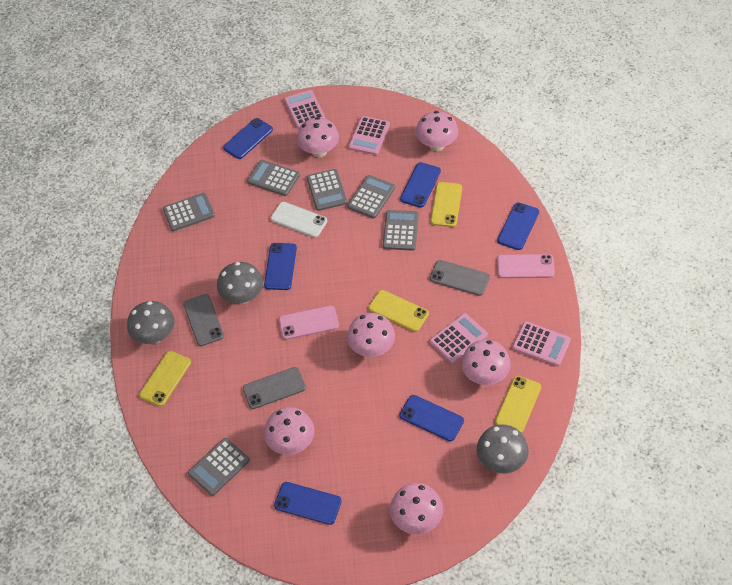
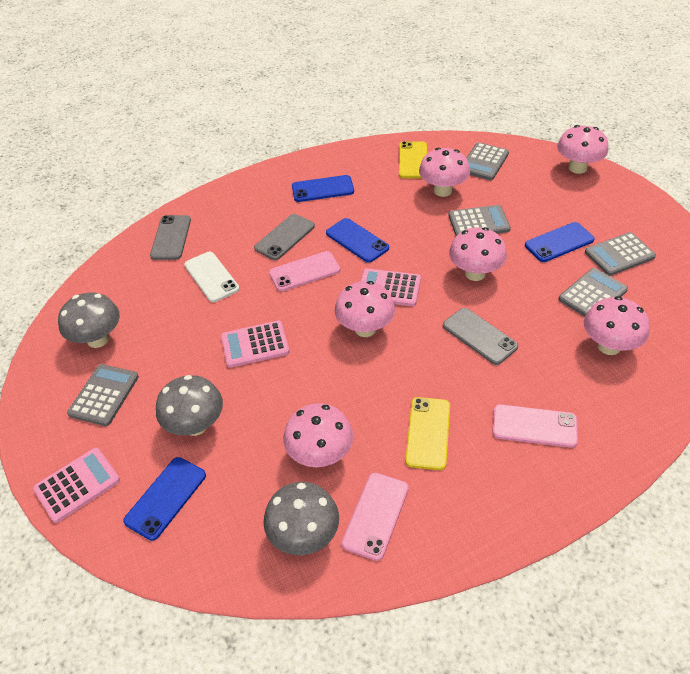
blue phone: [223,118,273,159] [264,243,297,290] [274,482,342,525] [399,395,464,441] [400,162,441,208] [497,202,539,250] = 6 -> [123,457,206,541] [292,175,354,202] [326,218,389,263] [525,222,595,262] = 4
grey calculator: [163,193,215,231] [188,438,250,496] [247,160,300,196] [307,169,347,211] [347,175,395,219] [383,210,419,251] = 6 -> [67,364,139,426] [448,205,511,236] [467,142,509,180] [558,268,628,317] [585,232,656,276] = 5
pink calculator: [284,90,325,129] [349,116,390,155] [430,313,488,363] [512,321,571,366] = 4 -> [33,448,120,523] [221,321,290,368] [361,269,421,306] = 3
pink phone: [279,306,339,340] [497,254,555,278] = 2 -> [269,251,340,291] [342,473,409,561] [492,404,578,448] = 3
yellow phone: [139,351,191,407] [368,290,429,332] [431,182,462,227] [495,376,541,433] = 4 -> [399,141,427,178] [405,397,450,470] = 2

